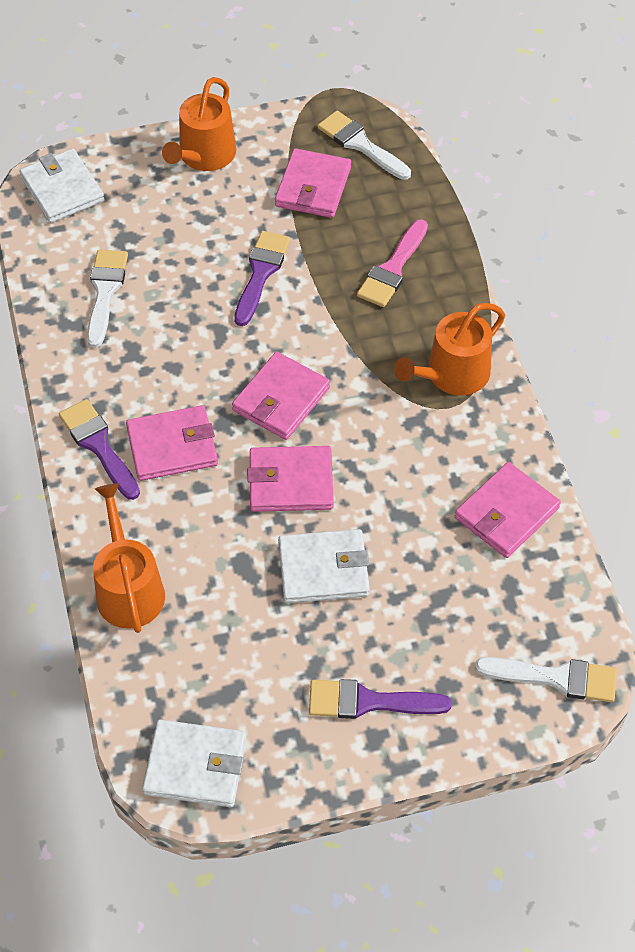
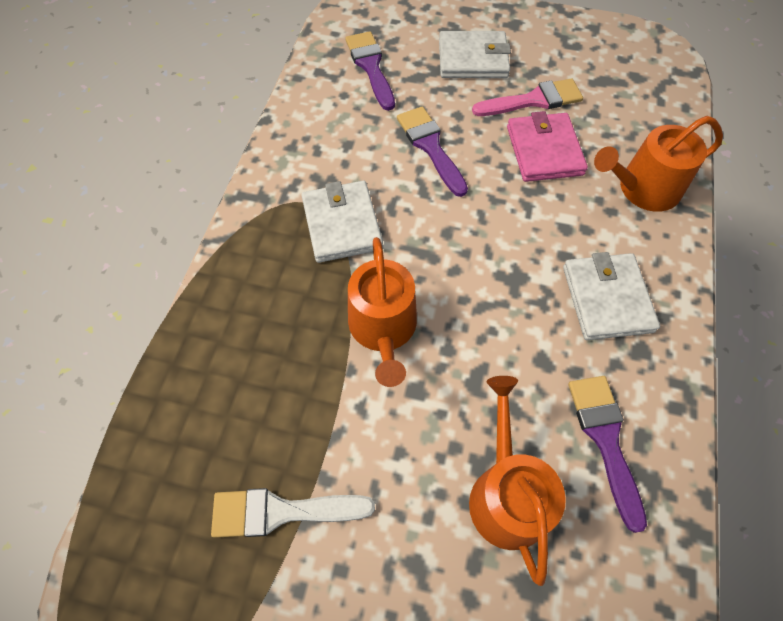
pink wallet: [126,405,218,481] [232,352,330,440] [247,446,334,512] [275,148,351,218] [455,462,561,558] = 5 -> [507,111,588,182] = 1
white brush: [87,249,128,348] [318,111,411,180] [475,657,617,702] = 3 -> [211,488,375,538] = 1

